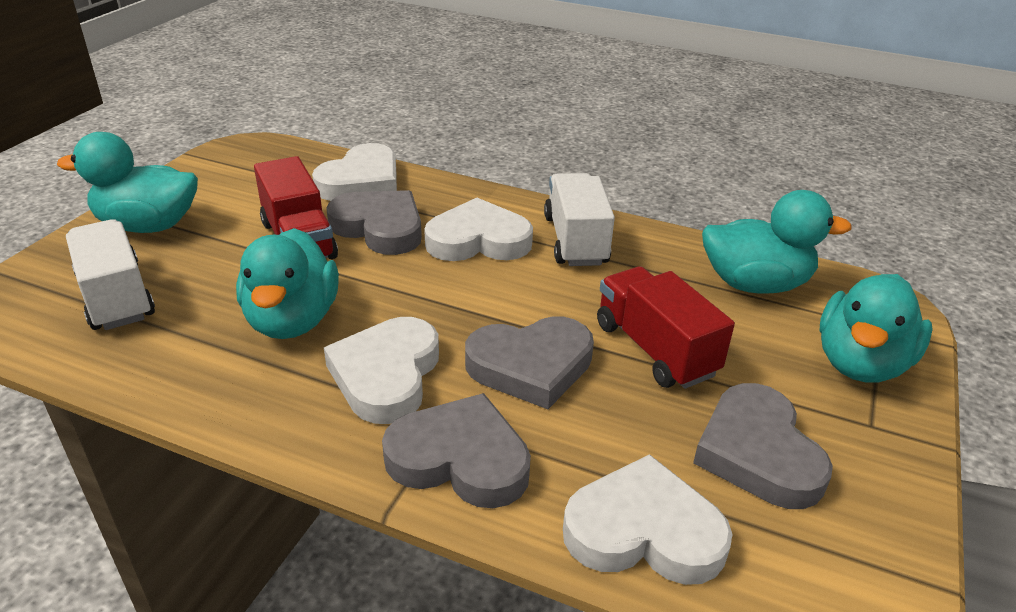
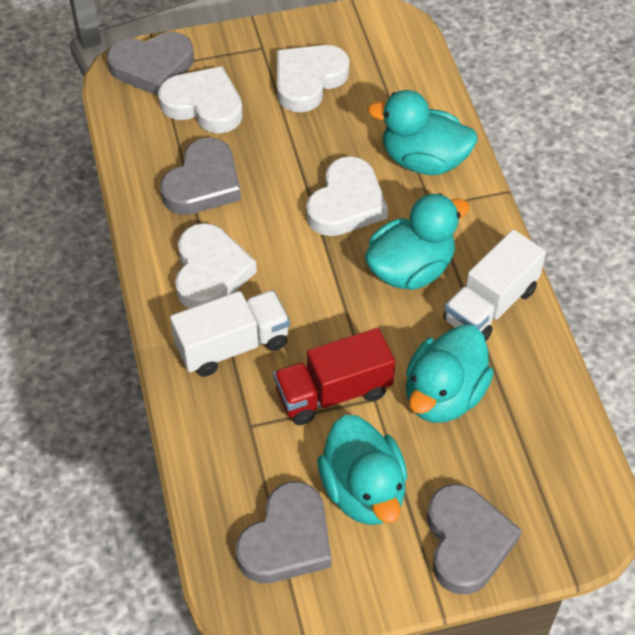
red truck: [254,156,338,259] [597,266,735,389] = 2 -> [273,328,395,425] = 1

